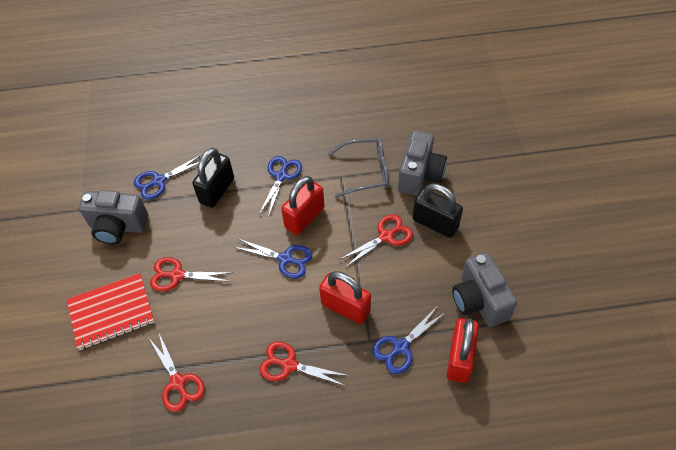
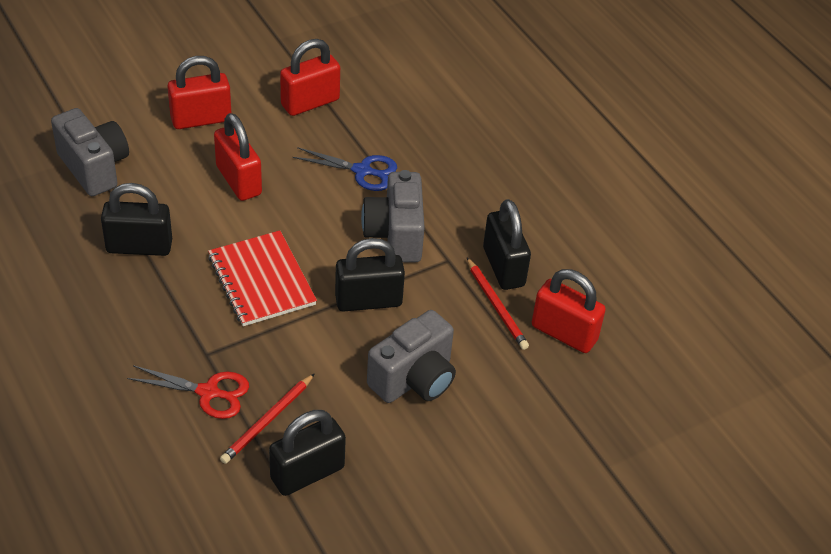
black padlock: [192,148,234,208] [412,184,463,238] = 2 -> [101,183,172,256] [269,410,346,496] [335,238,405,311] [483,199,531,290] = 4
blue scissors: [134,154,202,200] [233,238,312,279] [259,156,302,218] [372,307,446,374] = 4 -> [293,147,397,191] = 1
grey glasses: [328,138,389,198] = 1 -> none = 0
red padlock: [281,176,325,235] [319,271,371,324] [446,318,479,383] = 3 -> [167,56,231,129] [214,113,262,201] [280,39,340,116] [532,269,606,353] = 4
red pencil: none = 0 -> [220,373,315,464] [467,258,529,350] = 2
red scissors: [149,331,205,412] [150,257,233,291] [260,341,349,386] [339,214,413,268] = 4 -> [127,365,249,419] = 1

